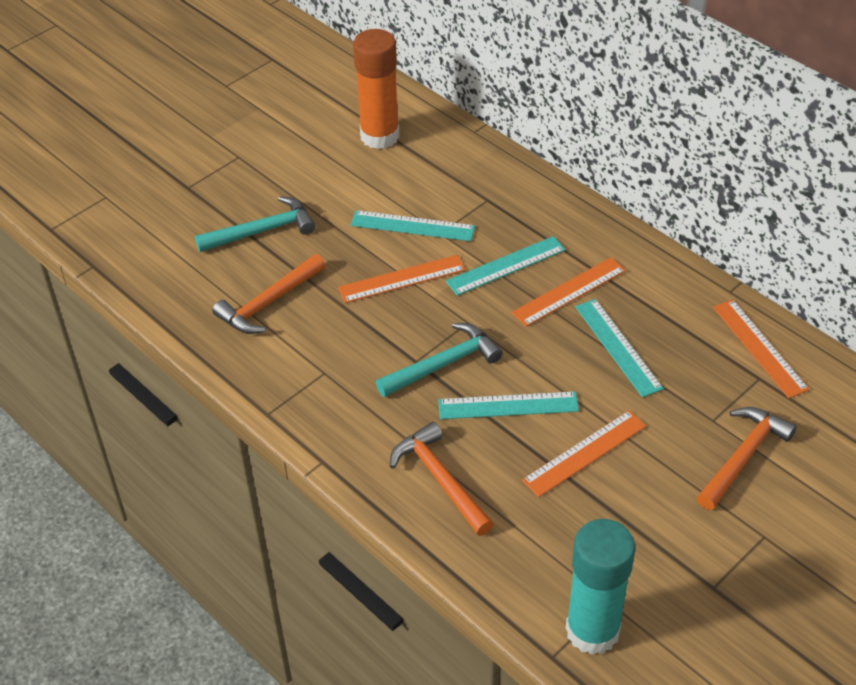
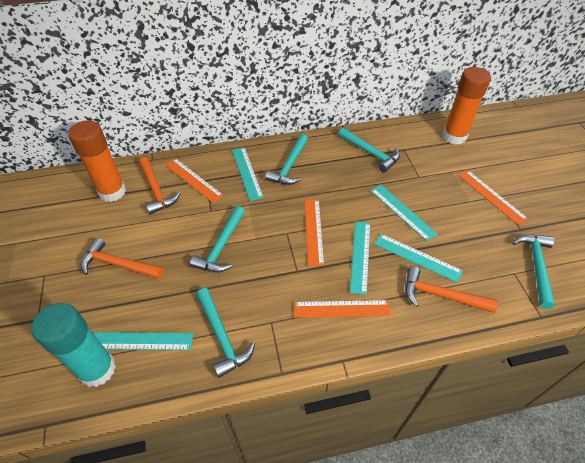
orange glue stick: [353,29,399,149] = 1 -> [68,121,126,202] [443,67,491,145] = 2
turquoise hammer: [195,196,316,252] [376,323,503,397] = 2 -> [190,206,245,273] [196,288,255,378] [265,134,308,185] [338,128,400,173] [512,235,555,309] = 5
turquoise ruler: [351,210,475,241] [438,391,579,419] [446,236,566,296] [575,299,664,397] = 4 -> [94,332,193,350] [232,147,264,201] [350,222,370,295] [371,185,438,241] [374,234,463,283] = 5

